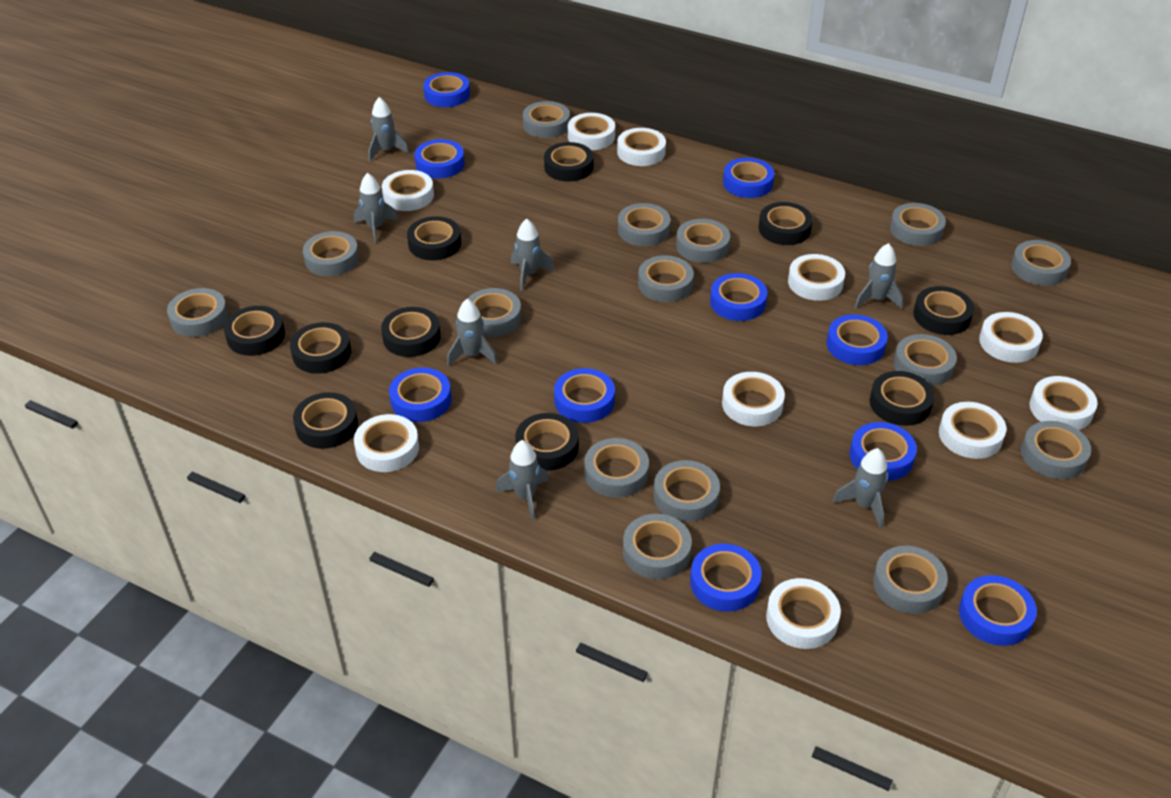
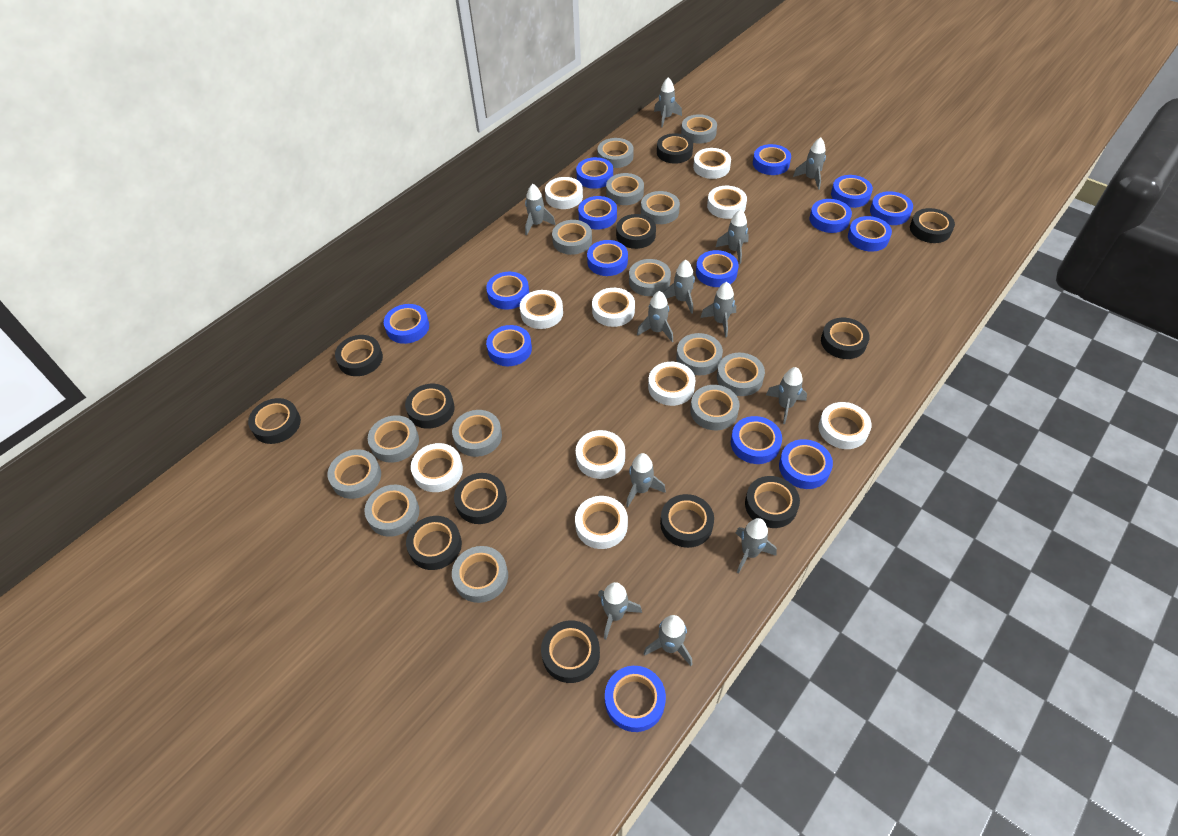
black tape: [224,306,285,356] [290,322,351,374] [293,392,358,449] [381,307,441,357] [407,216,461,261] [515,413,579,471] [544,142,593,182] [759,202,813,245] [870,371,935,426] [913,286,974,335] = 10 -> [248,398,301,444] [335,335,383,376] [405,384,455,429] [406,516,462,570] [454,473,507,524] [541,620,600,683] [616,214,656,249] [657,133,693,164] [660,494,714,548] [745,476,800,528] [821,318,870,359] [910,208,955,243] = 12
blue tape: [389,368,452,422] [414,139,465,179] [423,72,470,107] [554,368,615,423] [690,544,762,612] [710,273,767,321] [723,158,774,198] [827,314,888,365] [850,422,917,481] [959,575,1037,646] = 10 -> [384,304,429,344] [486,272,529,310] [486,325,532,366] [576,157,613,189] [578,196,617,230] [587,240,628,276] [605,666,666,732] [696,250,739,287] [731,416,782,464] [753,144,791,175] [779,439,833,489] [809,199,852,233] [831,175,873,208] [848,216,892,252] [870,191,913,225] = 15
grey rocket: [354,173,398,244] [369,97,409,161] [447,299,497,367] [495,440,549,521] [511,219,555,291] [832,448,888,528] [855,243,903,309] = 7 -> [525,184,556,235] [598,582,642,640] [626,453,666,507] [637,291,673,342] [643,615,692,666] [654,77,682,127] [663,260,695,314] [700,282,736,338] [716,209,749,264] [736,518,777,574] [766,367,807,424] [793,137,826,190] = 12
grey tape: [167,288,228,337] [303,231,359,276] [468,288,521,337] [523,101,570,138] [584,438,649,498] [618,203,671,246] [623,514,692,579] [638,255,694,302] [654,460,720,522] [676,219,730,263] [873,546,948,614] [890,203,946,246] [894,334,957,386] [1011,240,1071,286] [1021,421,1091,479] = 15 -> [328,449,381,499] [365,485,419,537] [368,415,419,463] [452,410,502,457] [452,546,508,603] [552,220,592,255] [597,138,634,168] [606,173,644,205] [629,259,671,296] [641,191,680,224] [676,333,723,375] [681,114,717,143] [690,385,740,430] [717,353,765,396] = 14

